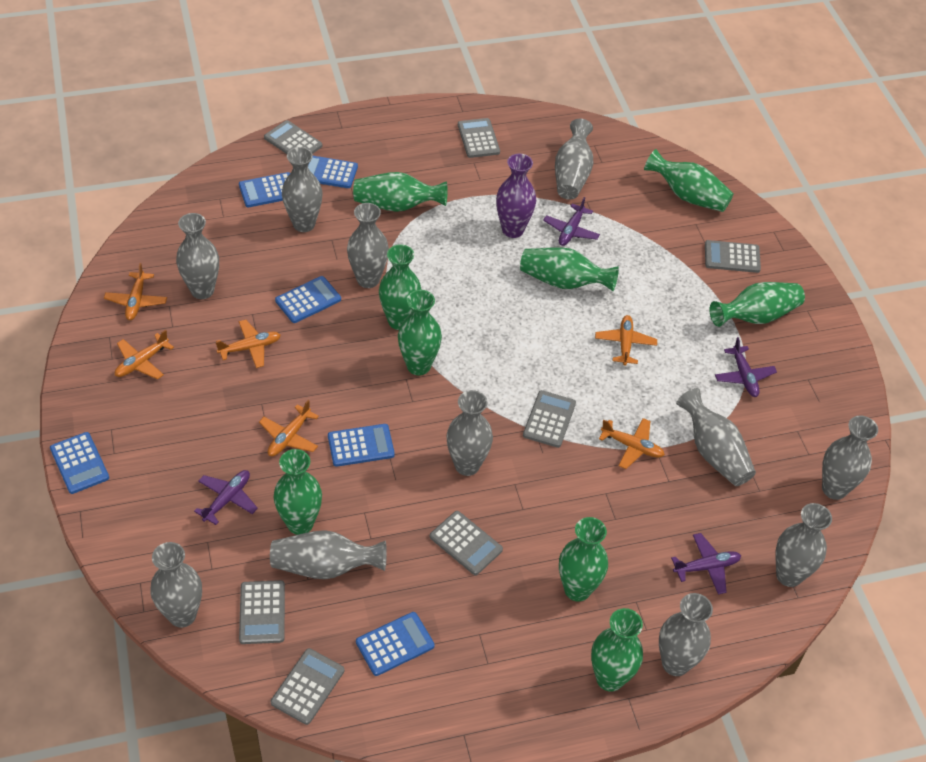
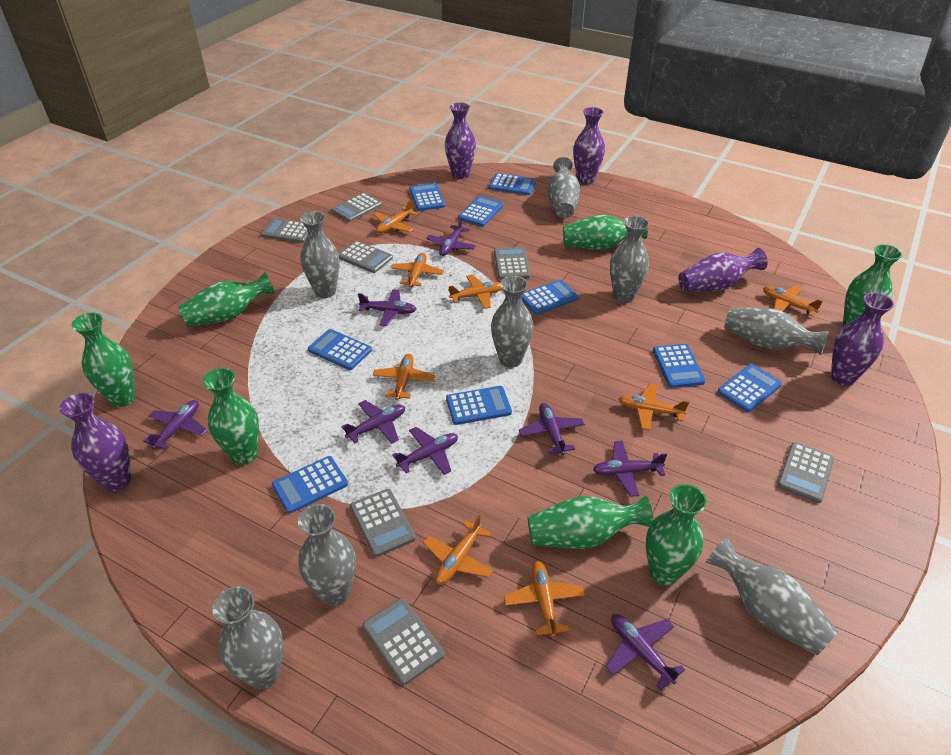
blue calculator: [50,432,109,494] [239,172,290,207] [275,276,341,323] [308,156,358,188] [328,424,395,467] [356,612,435,676] = 6 -> [272,456,348,514] [308,329,372,370] [409,183,445,211] [446,386,512,425] [458,196,503,226] [489,173,536,195] [521,280,578,315] [653,344,705,388] [717,364,782,412] = 9
green vase: [274,449,322,535] [353,172,448,212] [379,244,421,330] [398,290,442,376] [520,247,619,291] [559,517,608,602] [591,608,643,692] [644,149,734,212] [709,282,805,327] = 9 -> [72,313,135,407] [178,272,275,327] [203,368,259,465] [528,496,654,549] [563,215,648,250] [646,484,707,586] [843,244,903,327] = 7
grey vase: [150,542,202,628] [176,213,219,299] [270,530,387,579] [282,147,322,232] [347,203,389,288] [446,390,493,476] [555,119,593,200] [659,593,713,676] [676,388,756,486] [775,503,832,587] [822,416,878,500] = 11 -> [212,586,283,689] [298,504,356,606] [300,211,339,298] [491,276,533,368] [548,157,580,218] [610,216,649,303] [706,537,838,655] [724,308,829,355] = 8
orange plane: [104,263,167,320] [115,330,174,380] [216,320,281,368] [259,400,319,456] [595,315,657,366] [599,418,665,469] = 6 -> [373,354,435,400] [374,200,418,233] [391,253,444,288] [423,515,494,585] [448,275,502,309] [504,561,585,638] [619,383,689,430] [763,285,823,316] = 8
purple plane: [194,470,258,525] [543,197,600,246] [671,533,741,594] [715,337,777,397] = 4 -> [143,400,207,450] [341,400,405,444] [358,289,416,326] [392,427,458,475] [426,217,476,256] [519,403,585,455] [593,441,667,497] [606,614,685,690] = 8
purple vase: [496,154,536,238] = 1 -> [59,393,131,491] [445,103,476,179] [573,107,605,185] [678,248,767,292] [831,292,894,386] = 5

